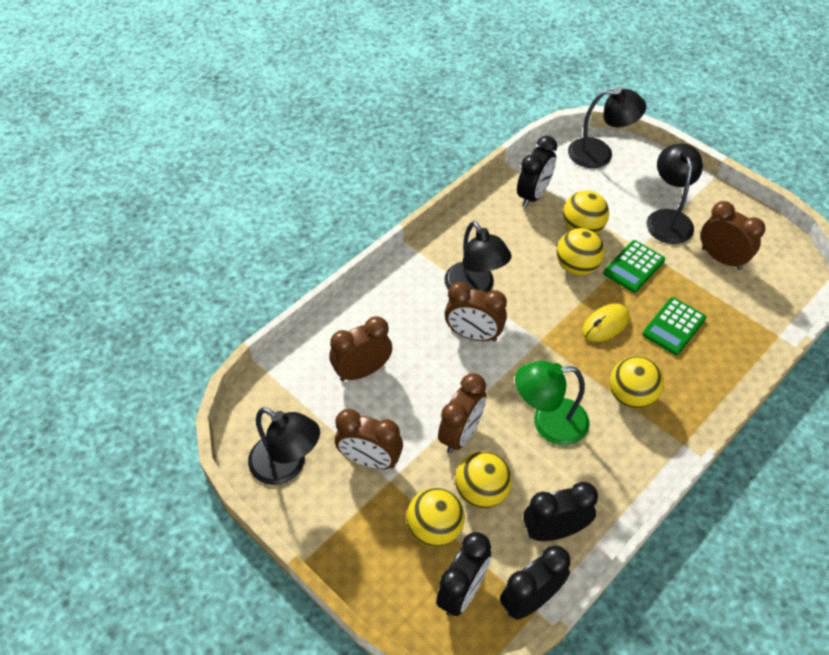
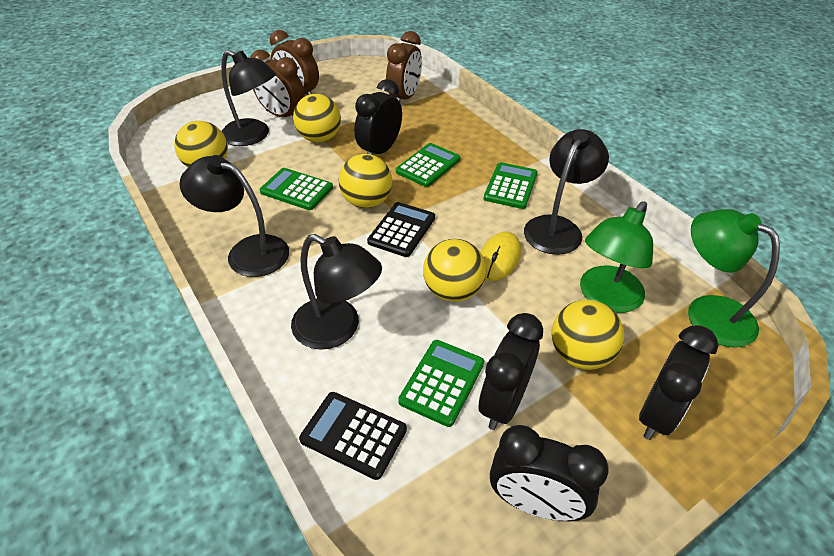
black calculator: none = 0 -> [299,392,407,480] [367,202,435,257] = 2
brown clock: [329,316,392,381] [335,409,403,469] [438,373,486,454] [445,282,507,342] [701,201,766,270] = 5 -> [250,50,305,117] [270,30,319,95] [386,31,422,102] = 3
green calculator: [603,240,665,293] [642,297,706,355] = 2 -> [259,168,333,210] [396,143,460,187] [398,340,484,427] [484,162,538,209] = 4
green lamp: [515,361,589,445] = 1 -> [580,201,653,313] [688,209,780,347] = 2

